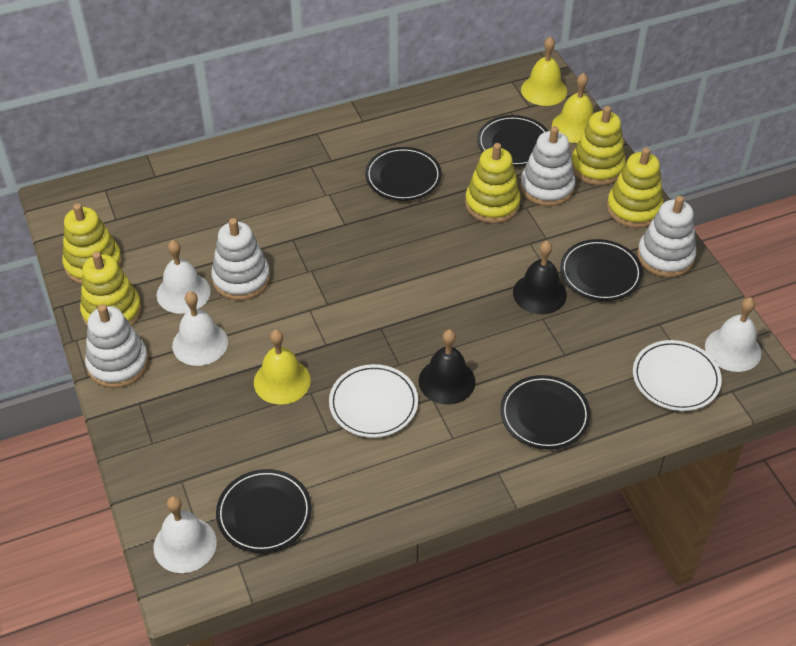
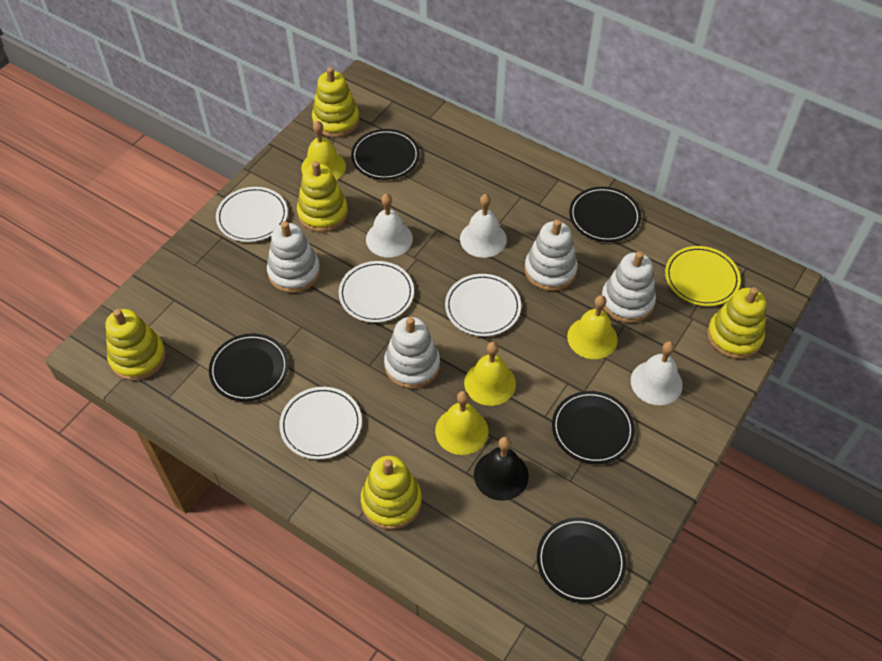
black bell: [419,330,475,405] [513,241,567,314] = 2 -> [474,437,529,501] = 1
white bell: [154,496,217,573] [157,240,211,314] [172,291,228,366] [705,297,761,372] = 4 -> [366,194,413,257] [460,194,507,258] [631,341,683,405] = 3
white plate: [329,364,418,438] [633,340,722,411] = 2 -> [216,187,288,242] [279,387,362,460] [339,261,414,323] [445,274,521,336] = 4
yellow bell: [254,329,311,405] [521,36,567,106] [552,73,593,143] = 3 -> [301,121,346,180] [435,391,489,455] [464,342,516,406] [567,295,618,359] = 4
yellow plate: none = 0 -> [665,246,741,306] = 1

